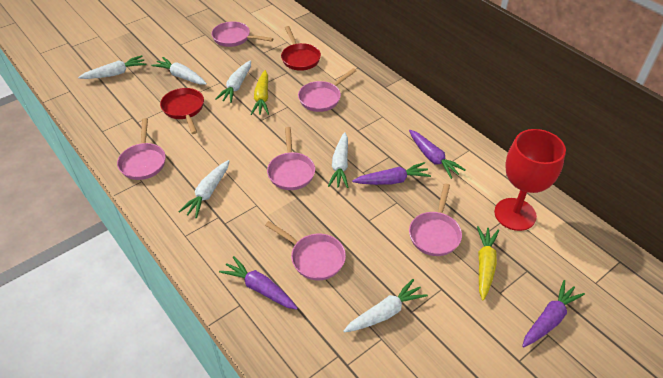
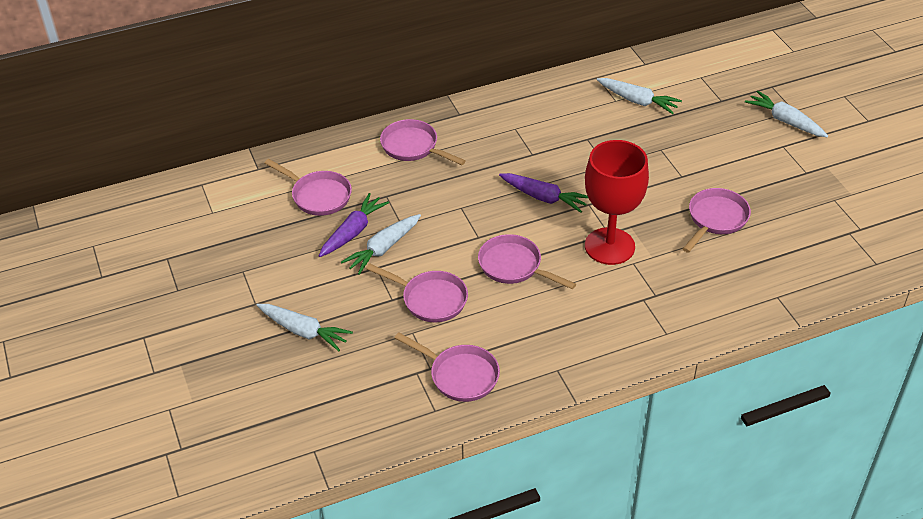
purple carrot: [219,256,298,310] [352,162,431,185] [409,130,466,179] [522,280,585,347] = 4 -> [319,193,389,257] [499,173,588,213] = 2
red pan: [160,88,204,134] [281,26,321,71] = 2 -> none = 0
white carrot: [78,55,146,79] [151,57,207,85] [178,160,229,218] [215,61,251,103] [328,132,348,188] [344,279,428,333] = 6 -> [257,304,353,351] [341,214,421,275] [597,78,682,114] [745,91,828,137] = 4
yellow carrot: [251,70,269,115] [477,226,499,300] = 2 -> none = 0

